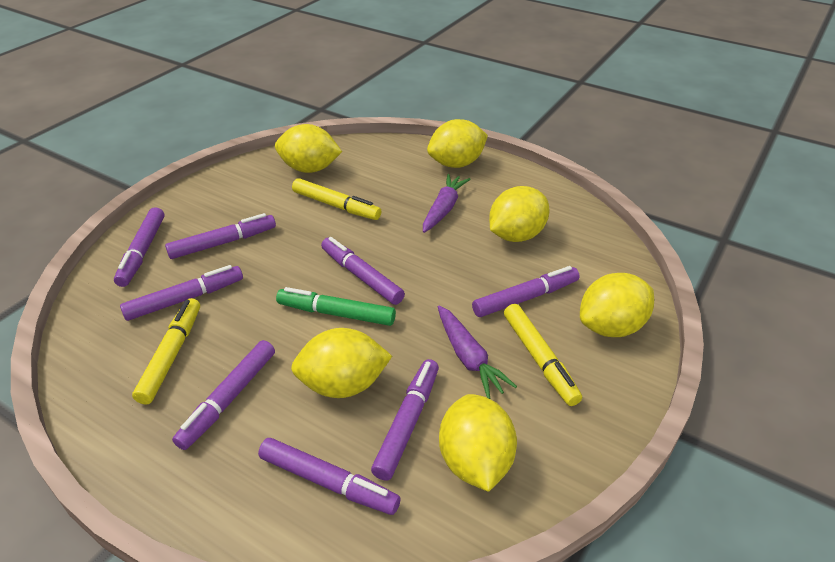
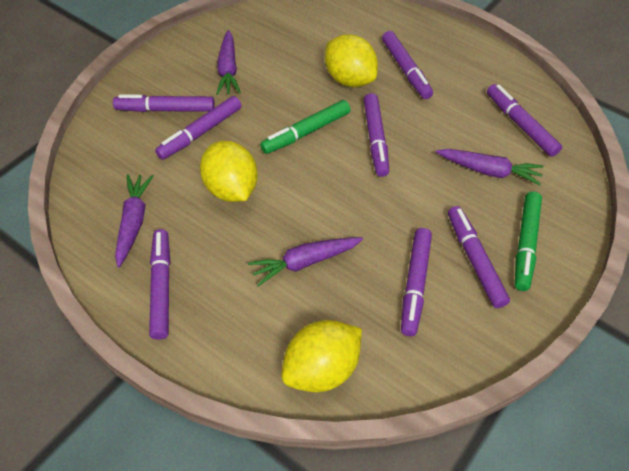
green marker: [276,287,396,326] = 1 -> [260,100,350,154] [515,192,542,291] = 2
purple carrot: [423,174,471,233] [438,306,517,399] = 2 -> [115,174,154,268] [216,30,241,95] [248,237,363,287] [436,149,544,185] = 4
yellow lemon: [275,124,342,173] [291,328,392,398] [427,119,488,168] [439,394,517,492] [489,186,550,242] [580,273,654,337] = 6 -> [200,141,258,202] [282,320,362,392] [325,34,378,87] = 3
yellow marker: [132,298,200,404] [292,178,381,220] [504,304,582,406] = 3 -> none = 0

